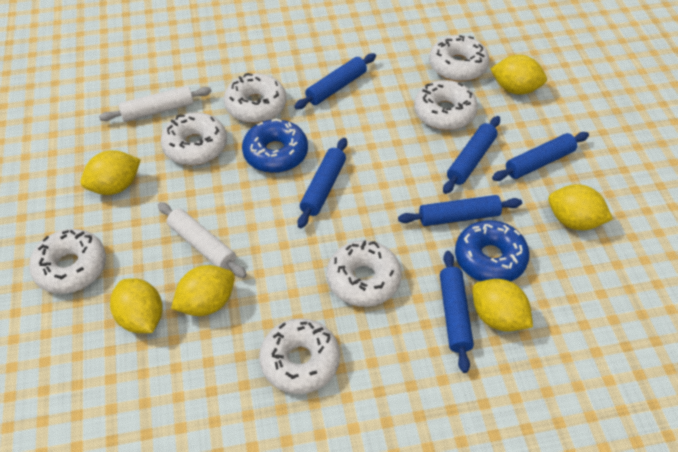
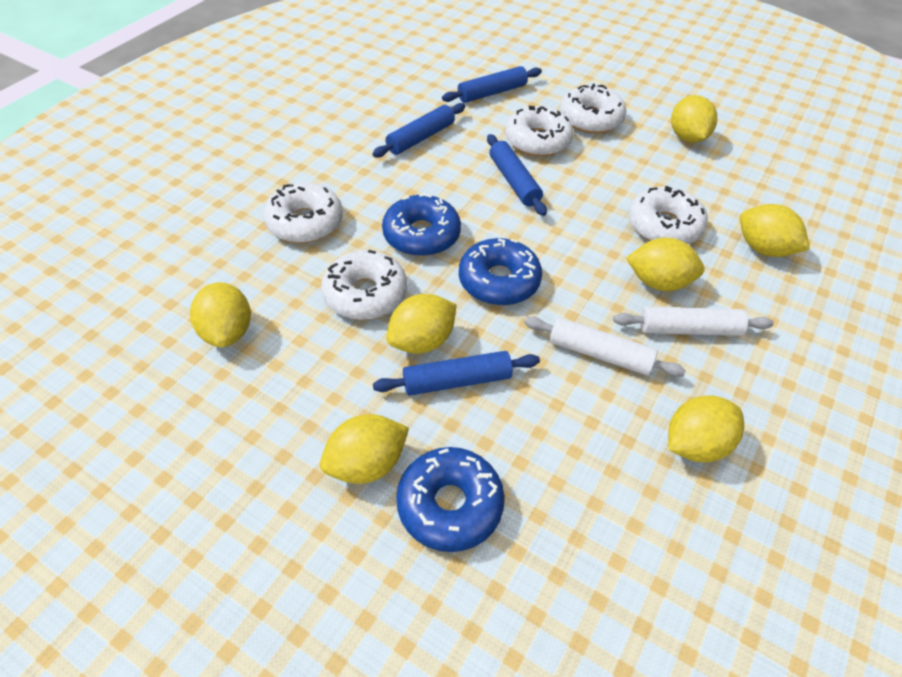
blue donut: [242,118,308,173] [455,220,530,282] = 2 -> [382,193,461,256] [396,447,505,552] [459,238,542,306] = 3
blue rolling pin: [294,53,376,109] [297,138,347,228] [398,195,522,226] [440,251,474,373] [443,116,500,194] [492,132,589,181] = 6 -> [373,103,465,158] [373,351,540,396] [442,66,542,103] [487,134,547,216] = 4
white donut: [29,229,106,294] [161,112,227,165] [224,73,287,123] [259,318,340,394] [327,240,402,307] [414,80,478,130] [429,35,490,82] = 7 -> [263,183,343,243] [321,250,407,320] [505,106,574,157] [560,84,626,134] [628,186,708,244] = 5
yellow lemon: [81,150,141,195] [110,278,163,333] [171,265,235,316] [473,279,533,332] [491,55,547,95] [548,184,613,230] = 6 -> [190,282,251,347] [320,414,409,484] [386,294,457,354] [626,238,705,291] [668,395,744,462] [671,95,717,143] [740,204,810,257] = 7

